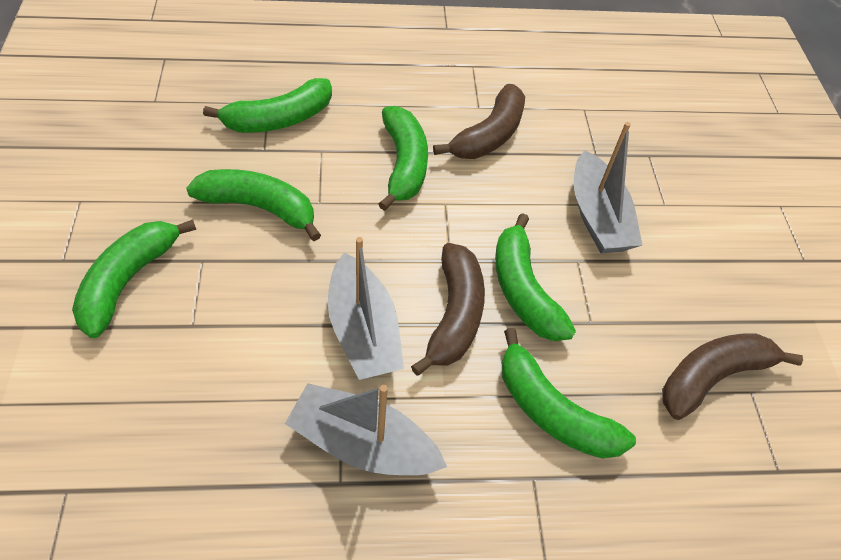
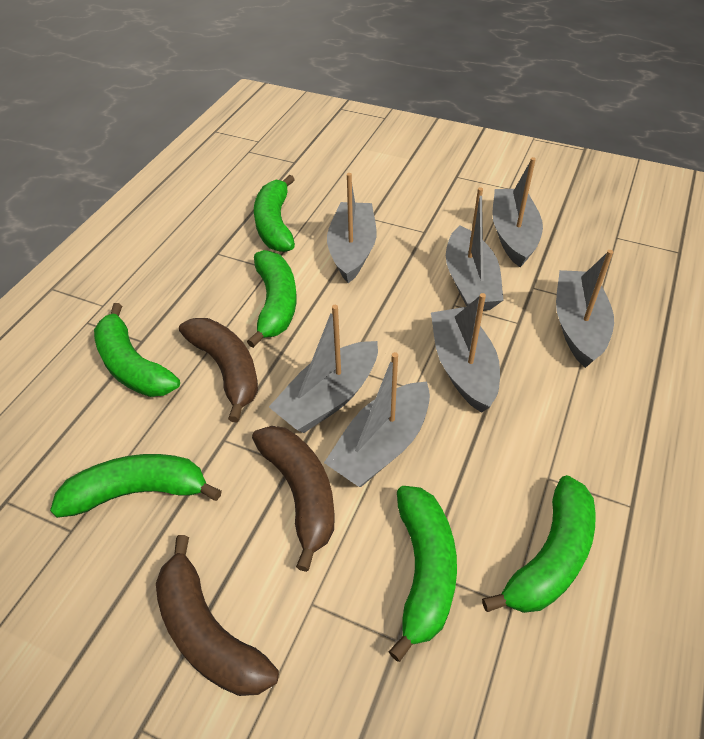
grey boat: [285,383,447,475] [328,237,404,380] [574,122,642,254] = 3 -> [269,305,378,433] [324,352,430,487] [327,173,376,283] [431,293,500,413] [446,187,503,311] [492,157,543,267] [556,250,614,368] = 7

